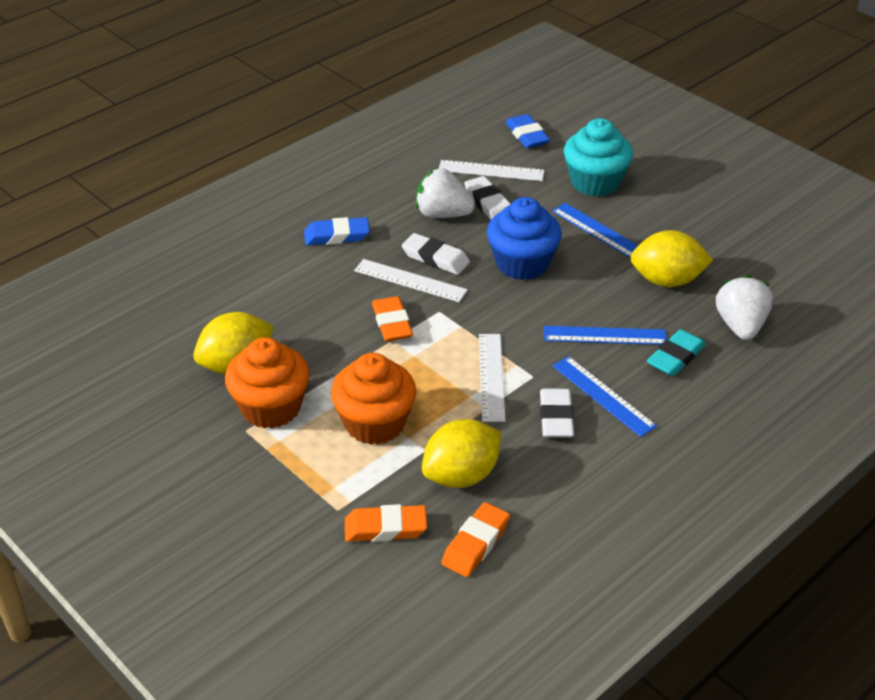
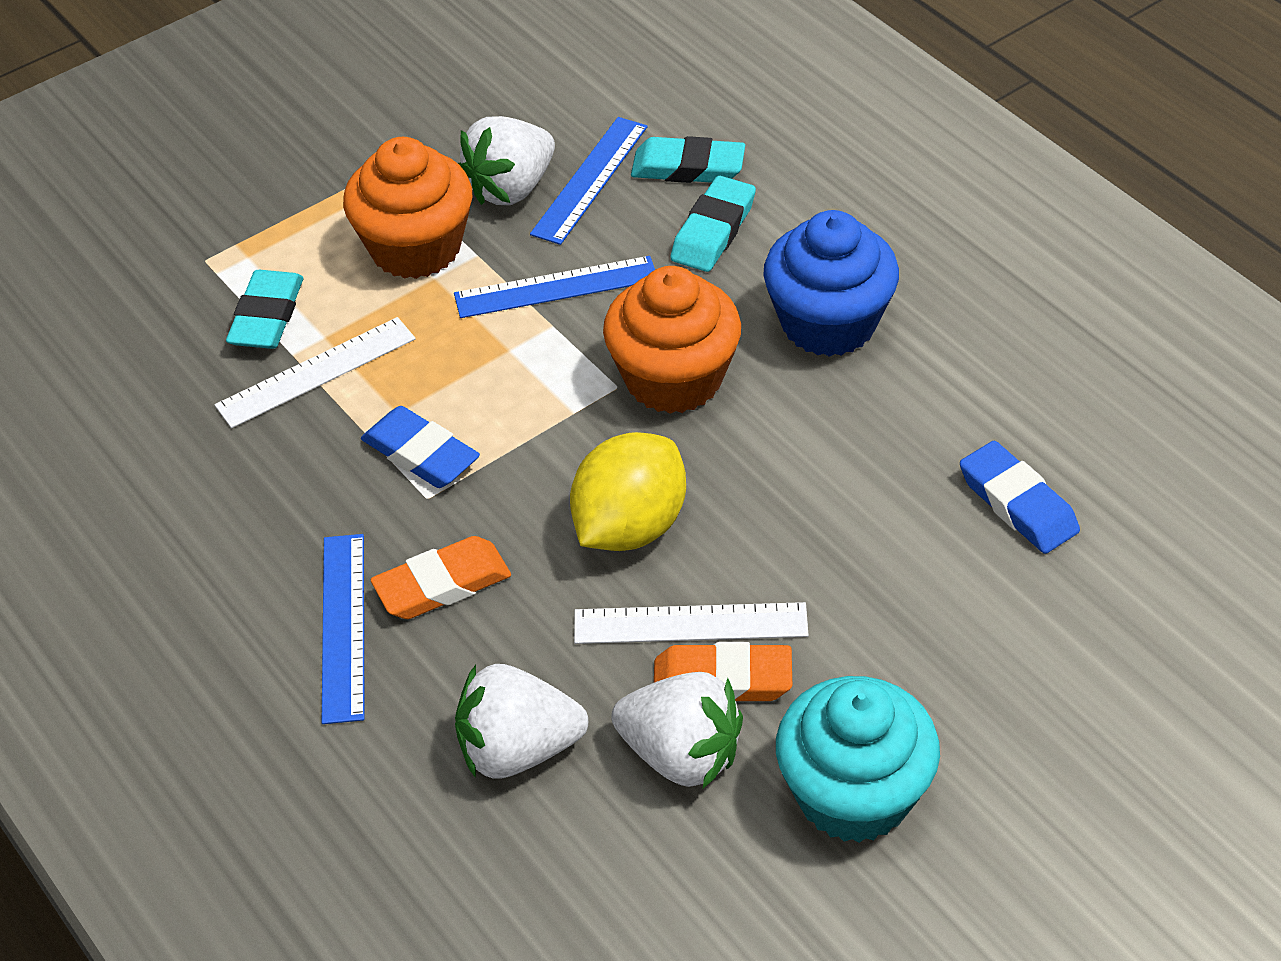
orange eraser: [345,504,427,542] [372,296,413,342] [441,502,510,577] = 3 -> [370,536,511,619] [654,642,792,701] = 2
turquoise eraser: [647,329,706,376] = 1 -> [226,270,303,349] [631,136,745,183] [670,176,756,272] = 3
white eraser: [402,233,470,275] [464,176,511,220] [540,388,574,438] = 3 -> none = 0
white ruler: [354,259,468,302] [439,160,545,181] [479,334,506,422] = 3 -> [215,317,416,428] [574,602,809,644] = 2
white strawberry: [415,168,475,218] [716,275,773,340] = 2 -> [455,664,588,779] [458,116,555,205] [611,672,743,790] = 3
yellow lemon: [193,312,274,374] [422,419,502,488] [630,230,713,287] = 3 -> [570,432,686,551] = 1

